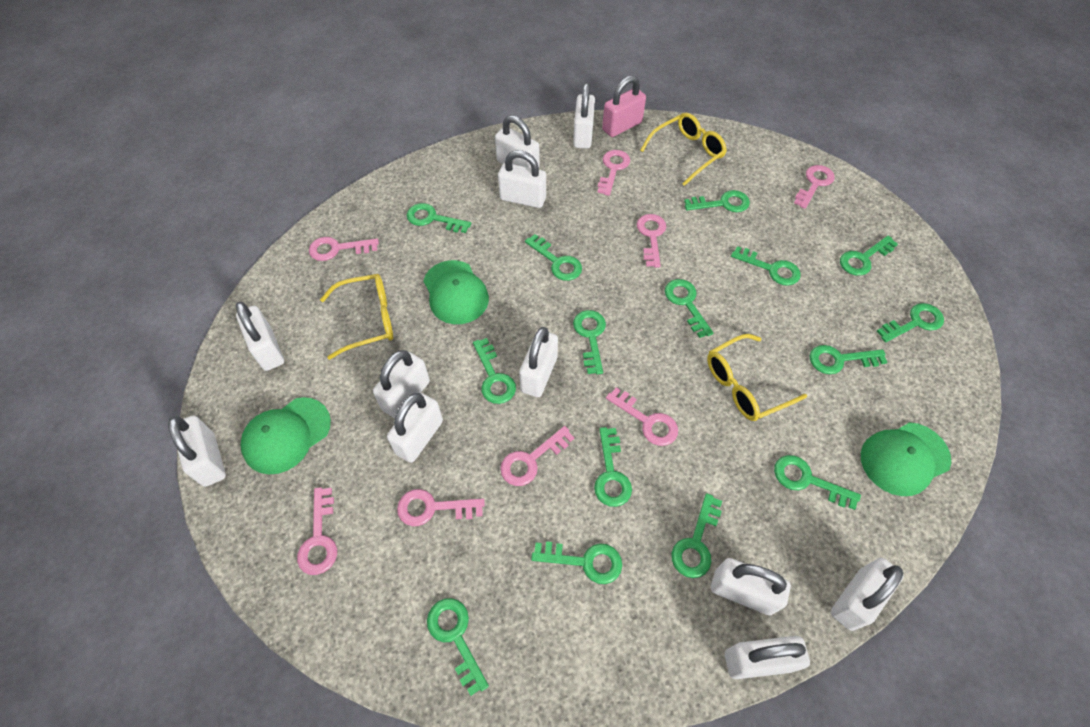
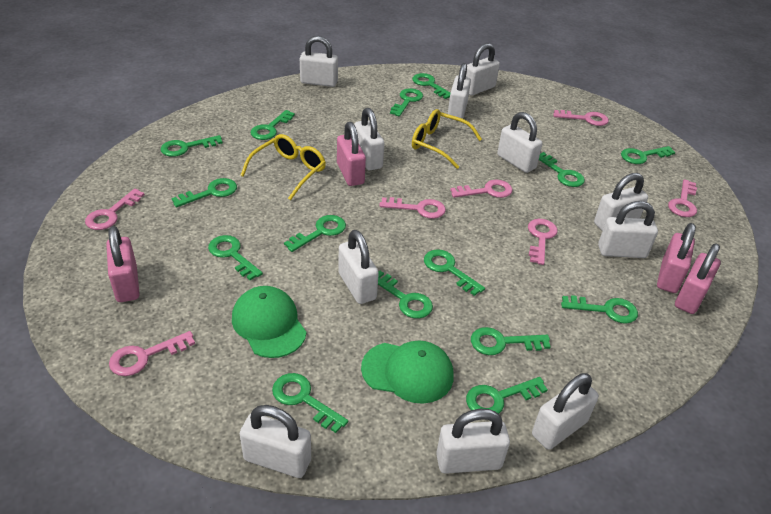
green cap: [241,397,331,474] [423,260,489,324] [861,422,951,496] = 3 -> [232,286,307,358] [361,341,453,404] = 2
pink key: [297,487,337,575] [309,237,379,261] [397,489,485,526] [500,426,574,486] [597,150,630,196] [606,387,678,446] [637,214,666,267] [794,165,835,209] = 8 -> [85,188,145,230] [109,331,195,376] [379,197,446,219] [450,179,513,198] [528,219,558,265] [553,110,609,126] [668,179,697,217] = 7
pink padlock: [602,75,646,137] = 1 -> [106,226,140,302] [337,122,366,186] [657,223,696,293] [675,244,720,314] = 4
yellow glasses: [320,274,393,360] [640,113,727,186] [707,334,807,421] = 3 -> [240,134,326,200] [412,109,482,169] = 2

